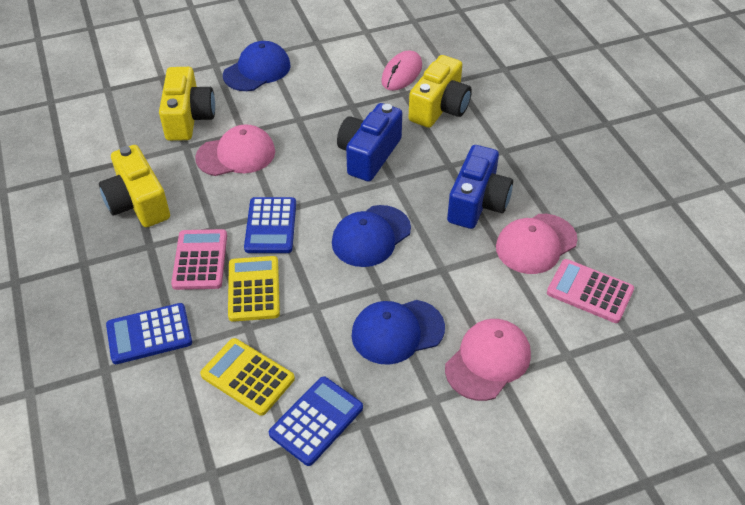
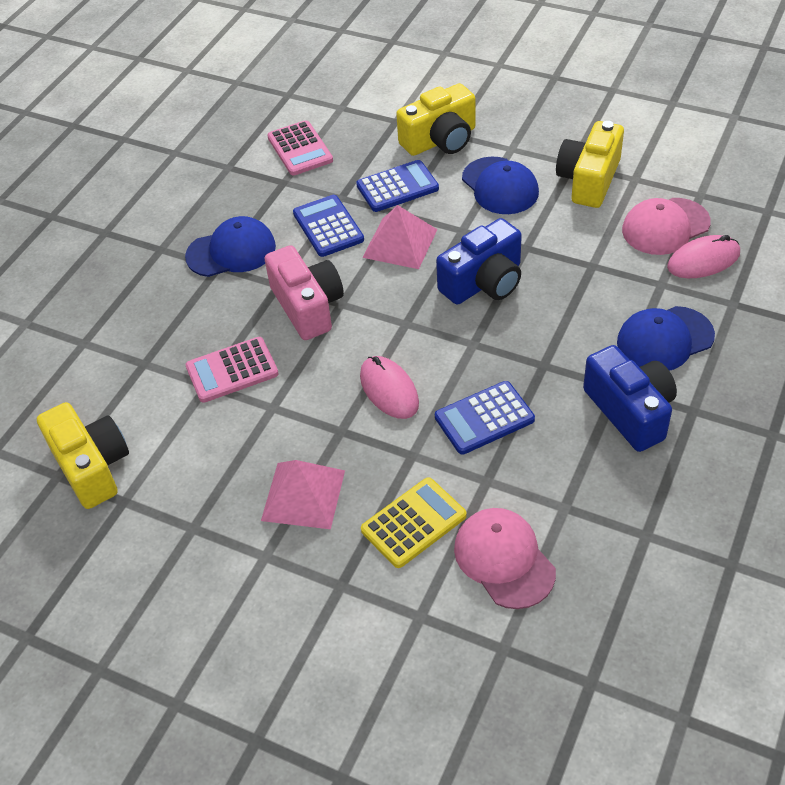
pink camera: none = 0 -> [265,245,344,340] = 1
pink cap: [195,124,275,176] [445,319,531,401] [496,214,578,274] = 3 -> [454,508,556,609] [622,198,711,255] = 2
pink mouse: [381,50,422,91] = 1 -> [360,356,419,419] [667,235,740,278] = 2
pink pyramid: none = 0 -> [261,460,345,529] [362,205,438,269] = 2
yellow calculator: [200,338,295,416] [228,256,280,322] = 2 -> [361,477,467,568] = 1

